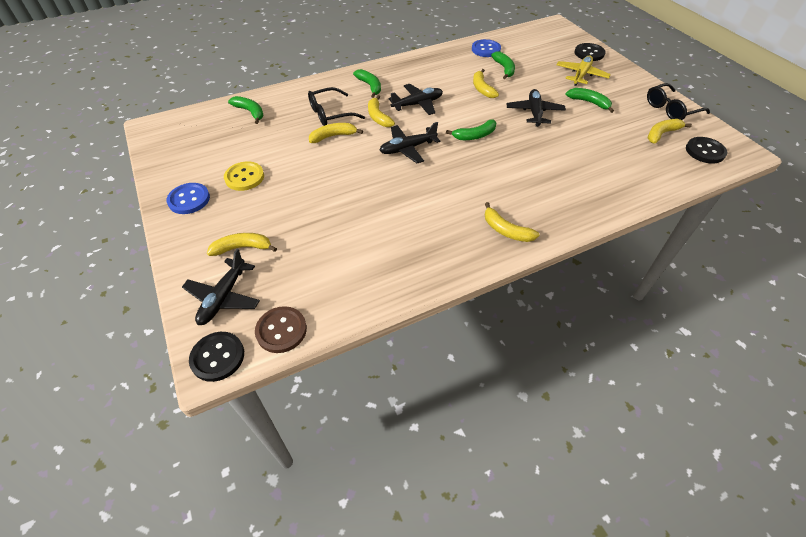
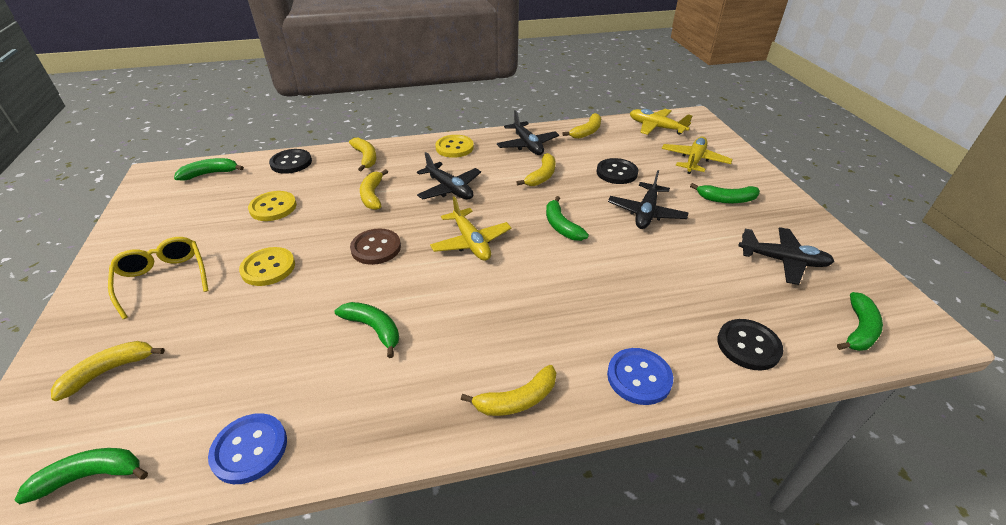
black glasses: [308,87,365,126] [647,83,710,120] = 2 -> none = 0
green banana: [228,96,264,124] [353,69,381,98] [446,119,497,140] [491,51,515,79] [565,88,614,113] = 5 -> [14,448,148,504] [174,158,244,181] [335,302,399,358] [546,196,589,241] [690,183,760,203] [837,292,883,351] = 6
yellow button: [224,162,264,191] = 1 -> [239,247,295,286] [248,191,297,221] [435,135,474,158] = 3
yellow glasses: none = 0 -> [108,237,209,319] = 1
yellow plane: [556,56,611,86] = 1 -> [430,196,511,261] [630,109,693,135] [662,137,733,174] = 3

